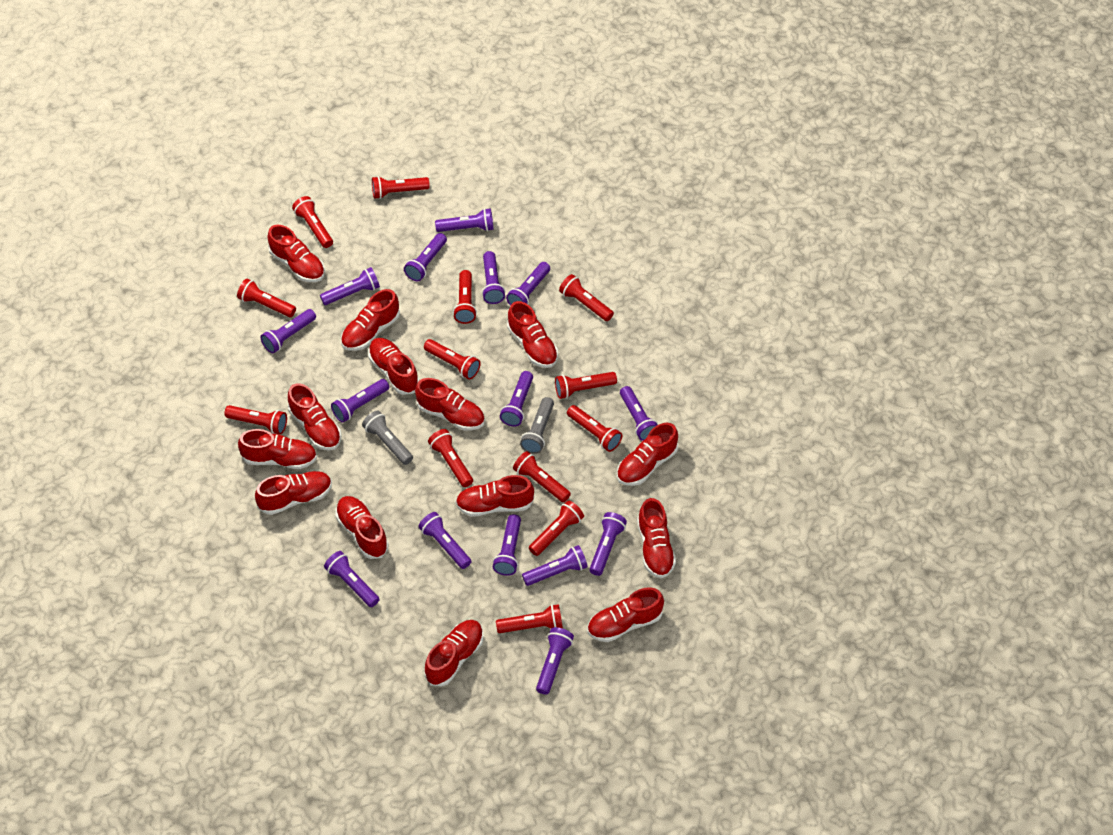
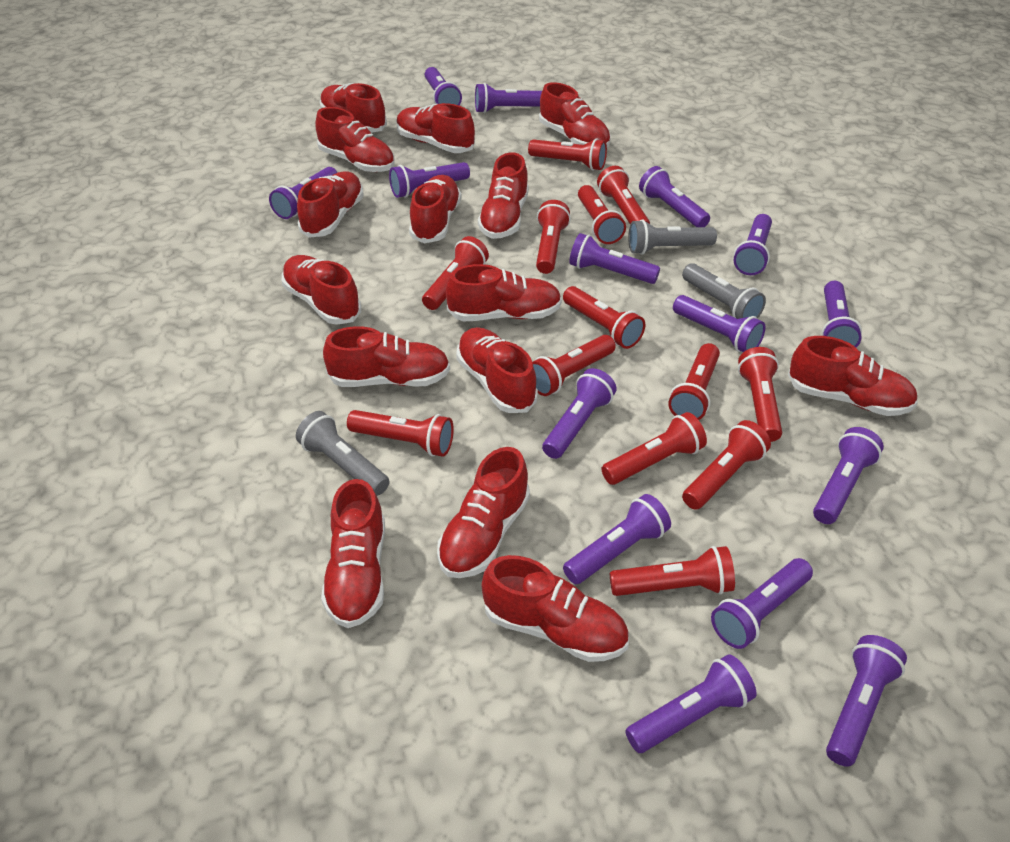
grey flashlight: [362,411,413,465] [520,397,554,454] = 2 -> [296,411,390,496] [628,220,717,255] [682,263,766,319] = 3
red shoe: [238,429,317,469] [255,471,332,515] [267,225,325,282] [288,383,341,451] [335,496,389,559] [341,289,400,351] [368,338,419,395] [415,378,485,431] [424,620,484,686] [456,475,534,517] [507,301,558,368] [587,587,664,642] [617,423,678,486] [637,498,676,578] = 14 -> [282,255,361,325] [297,171,364,238] [315,107,395,172] [320,83,387,133] [321,479,385,628] [323,326,450,387] [397,103,475,153] [409,175,462,243] [437,447,530,578] [446,264,562,321] [456,327,538,413] [478,152,529,239] [482,555,629,662] [539,82,611,147] [788,336,918,416] = 15

